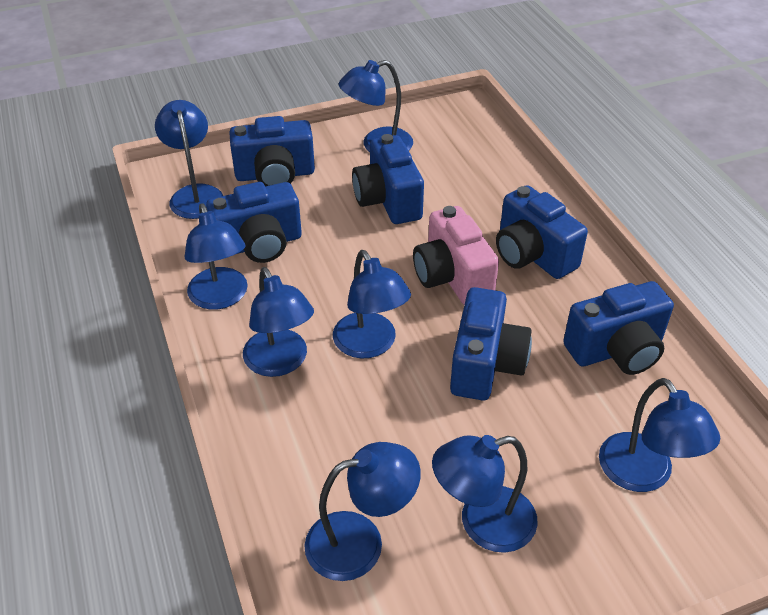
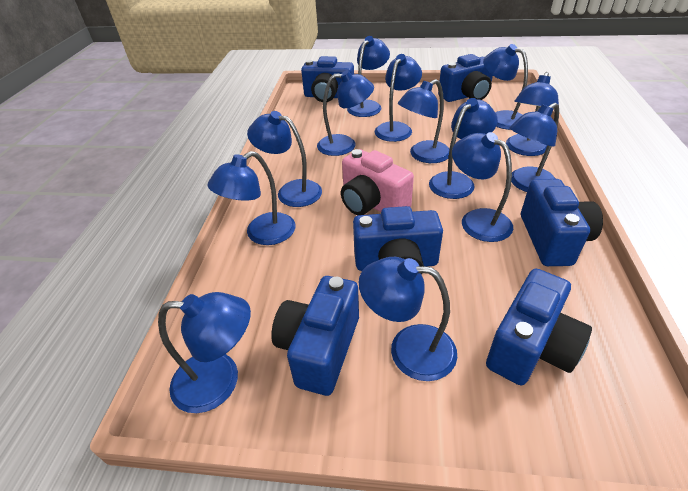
blue lamp: [155,100,223,219] [185,203,248,310] [243,267,314,377] [304,442,421,581] [333,250,411,358] [338,60,413,152] [432,435,538,553] [599,378,720,492] = 8 -> [158,292,251,413] [207,151,295,245] [247,111,322,207] [317,70,374,156] [347,36,390,117] [359,257,457,381] [375,54,422,142] [398,79,450,163] [429,98,498,199] [452,132,513,242] [483,44,528,130] [506,72,559,156] [509,103,559,192] = 13

